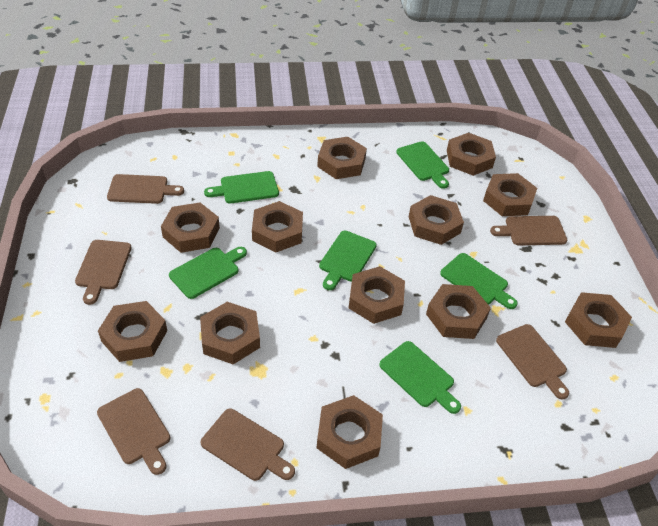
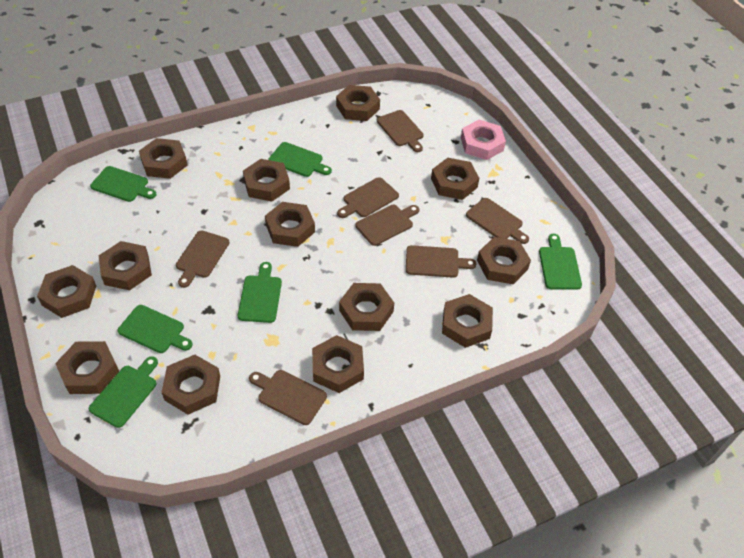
brown cutting board: [75,240,132,305] [97,388,171,475] [107,174,184,204] [201,409,295,481] [490,216,567,246] [496,324,569,400] = 6 -> [176,230,230,288] [249,370,327,425] [337,177,399,218] [355,205,419,246] [377,110,424,152] [406,245,477,278] [466,198,529,244] = 7
brown nut: [98,301,167,362] [161,203,220,253] [200,302,260,364] [252,201,303,252] [317,137,367,179] [317,395,383,469] [349,266,405,324] [409,195,464,245] [426,284,491,339] [447,133,496,176] [483,173,537,216] [565,292,632,348] = 12 -> [37,265,96,318] [55,341,119,394] [99,241,152,290] [139,138,188,179] [162,355,220,415] [243,159,290,202] [265,202,315,247] [312,335,364,393] [336,85,380,121] [339,283,394,331] [431,158,479,200] [442,294,493,348] [477,237,531,284] = 13
pink nut: none = 0 -> [461,120,506,160] = 1

